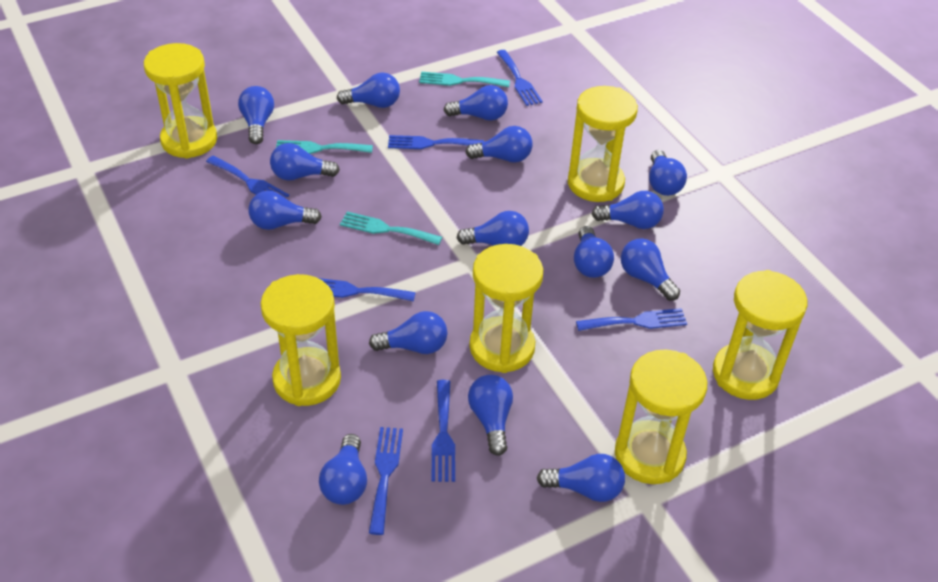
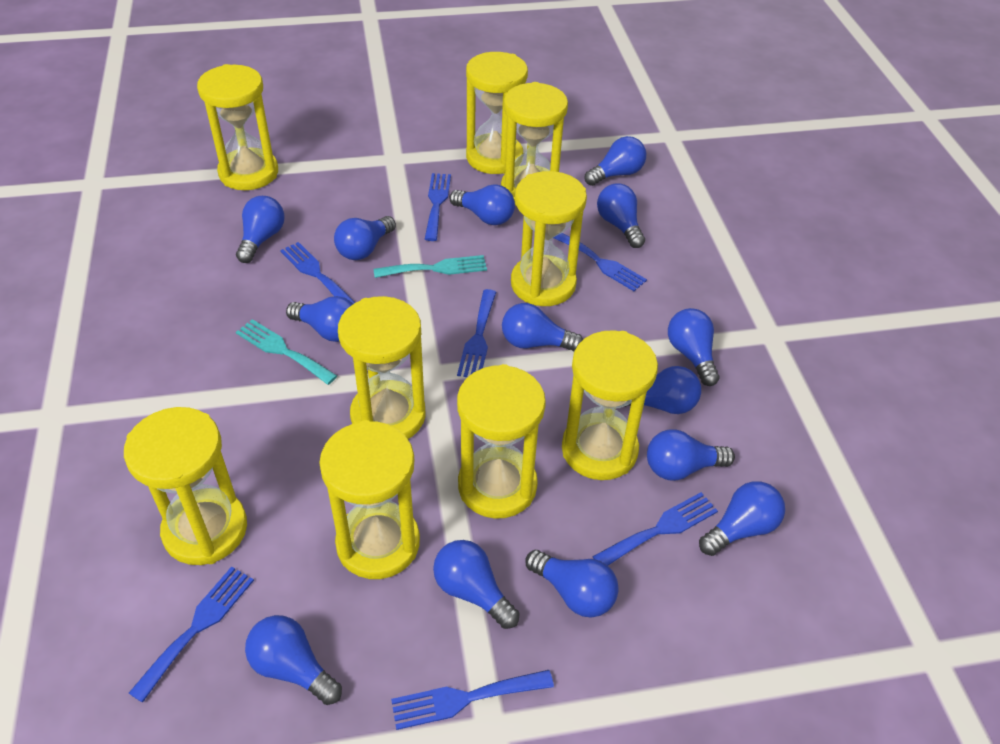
blue light bulb: [238,86,274,144] [249,191,322,230] [270,143,340,181] [319,434,367,505] [337,72,400,108] [369,311,447,354] [444,85,508,121] [456,211,529,246] [465,126,533,163] [468,375,513,456] [537,454,625,502] [574,226,614,278] [592,191,664,229] [621,238,680,301] [649,150,687,196] = 15 -> [236,196,285,263] [245,615,342,705] [286,296,353,342] [334,216,396,260] [433,540,520,629] [449,184,515,225] [502,303,583,352] [525,550,619,618] [584,136,646,186] [597,183,645,248] [624,366,701,414] [647,429,735,481] [668,308,720,386] [699,481,785,556] = 14
turquoise fork: [276,140,373,154] [340,212,442,245] [419,71,510,87] = 3 -> [236,319,337,385] [373,255,487,278] = 2
yellow hourglass: [144,43,217,159] [261,274,341,406] [469,244,543,373] [568,86,638,202] [615,350,707,484] [713,270,807,400] = 6 -> [124,407,247,565] [197,64,278,190] [319,420,420,579] [338,296,426,439] [457,364,546,519] [466,52,528,174] [501,82,568,206] [511,171,587,306] [562,330,658,480] = 9

